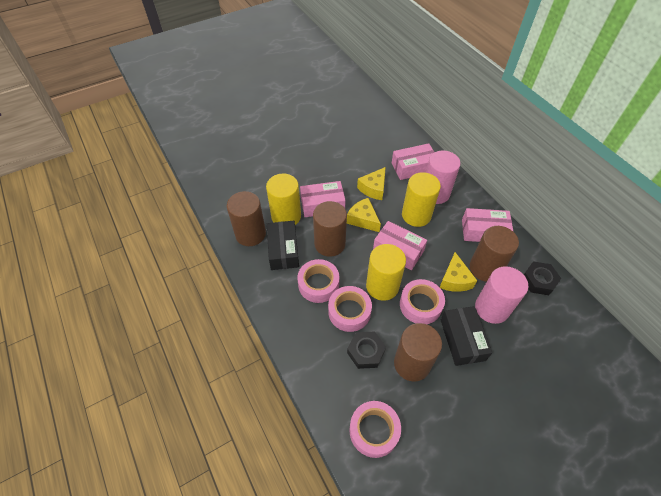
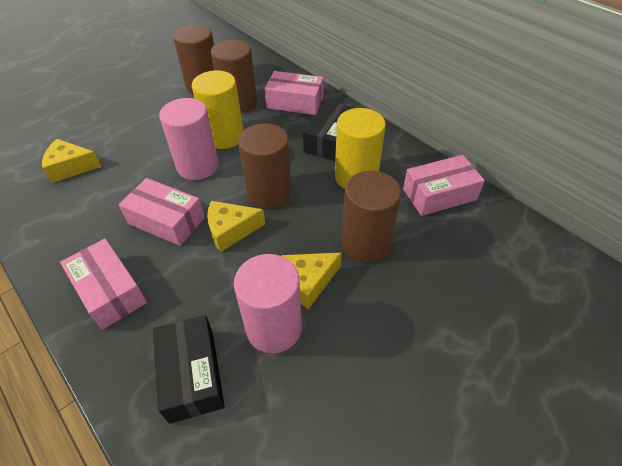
black nut: [347,332,386,369] [524,261,561,295] = 2 -> none = 0
pink tape: [297,259,340,303] [328,286,372,332] [349,401,401,458] [400,279,445,324] = 4 -> none = 0
yellow cylinder: [266,174,301,225] [366,244,406,301] [402,172,441,227] = 3 -> [192,70,244,149] [335,108,386,189] = 2

